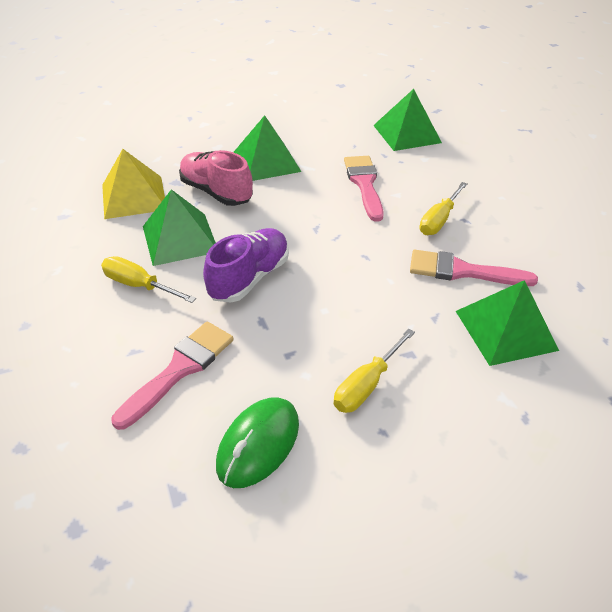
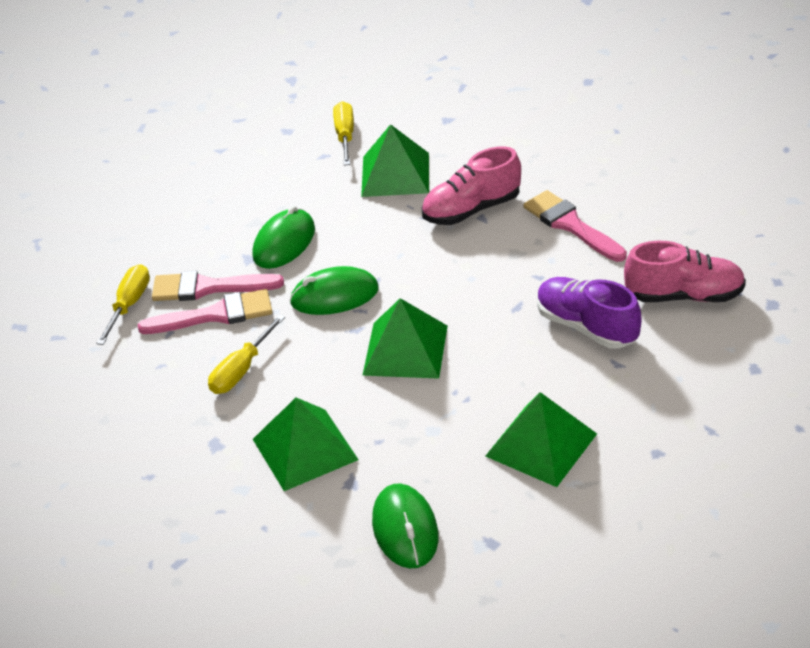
green mouse: [216,397,299,488] = 1 -> [252,206,315,269] [289,266,379,315] [372,483,439,569] = 3
pink shoe: [179,150,253,206] = 1 -> [421,146,521,225] [624,241,746,302] = 2
yellow pyramid: [102,149,165,219] = 1 -> none = 0

